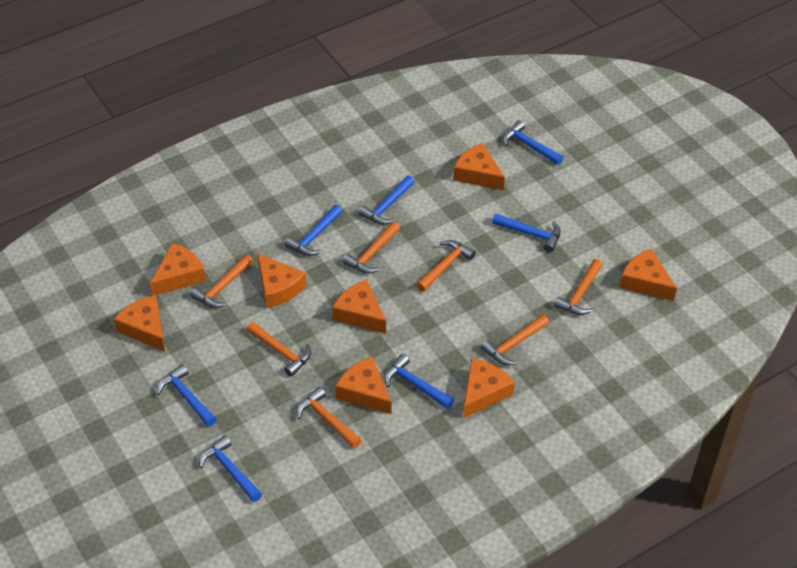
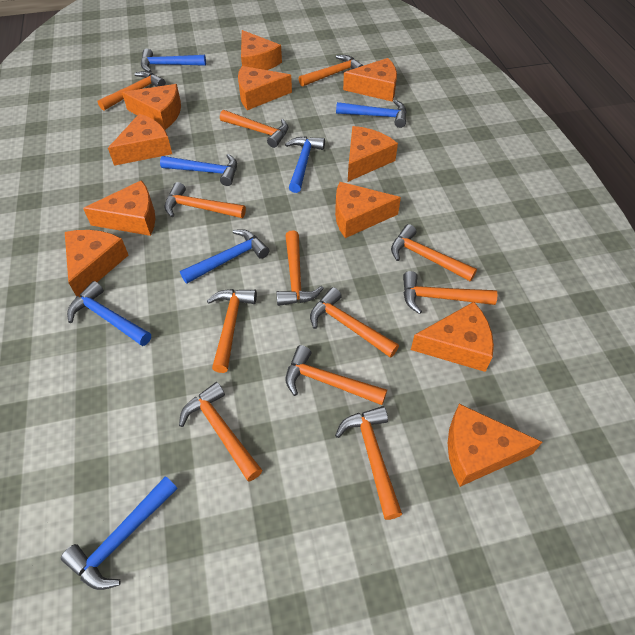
orange cheese: [113,295,165,351] [150,243,206,296] [257,253,306,308] [332,280,386,334] [335,357,391,414] [453,143,505,190] [463,358,515,418] [619,248,677,301] = 8 -> [65,230,129,297] [83,180,155,236] [108,114,172,166] [122,84,181,130] [238,66,292,110] [241,30,282,70] [335,182,401,238] [343,58,397,102] [348,126,398,182] [411,302,494,372] [448,404,542,487] = 11
orange hammer: [190,255,253,308] [246,322,311,377] [297,387,362,449] [343,222,400,274] [416,240,476,292] [481,315,549,365] [554,259,603,315] = 7 -> [98,71,166,111] [165,182,246,218] [179,382,262,482] [207,289,257,373] [220,110,288,148] [276,230,324,306] [286,345,387,405] [299,55,364,87] [310,287,399,358] [335,406,402,520] [391,224,477,281] [403,271,498,314] = 12

